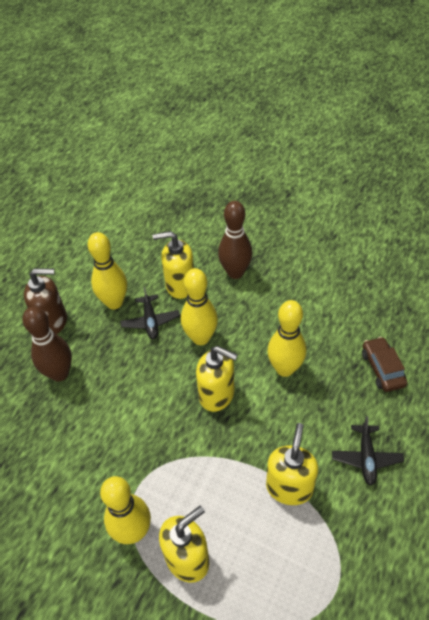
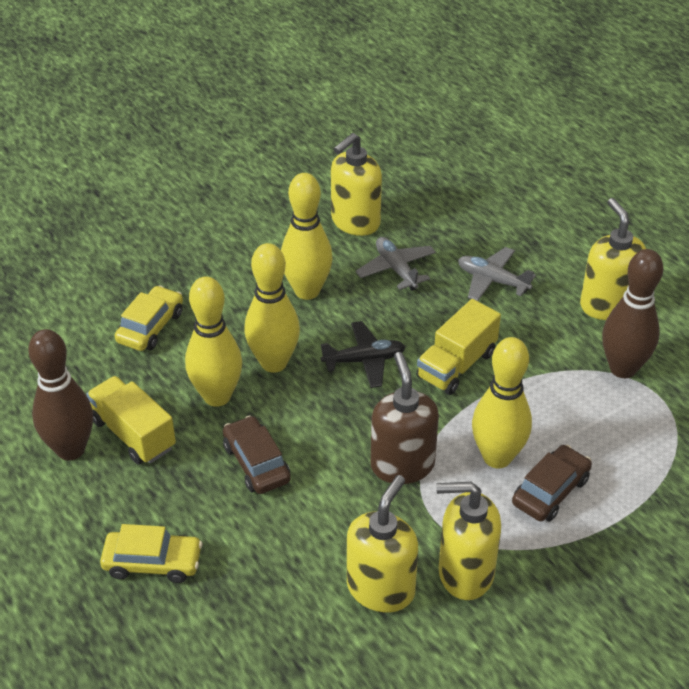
black plane: [120,287,180,339] [332,416,404,486] = 2 -> [321,321,405,388] = 1
brown car: [362,337,407,392] = 1 -> [223,415,291,494] [512,445,592,521] = 2
grey plane: none = 0 -> [356,237,436,291] [458,247,536,301] = 2
yellow car: none = 0 -> [100,524,202,583] [115,286,183,351] = 2
yellow truck: none = 0 -> [86,376,176,465] [416,299,501,395] = 2

